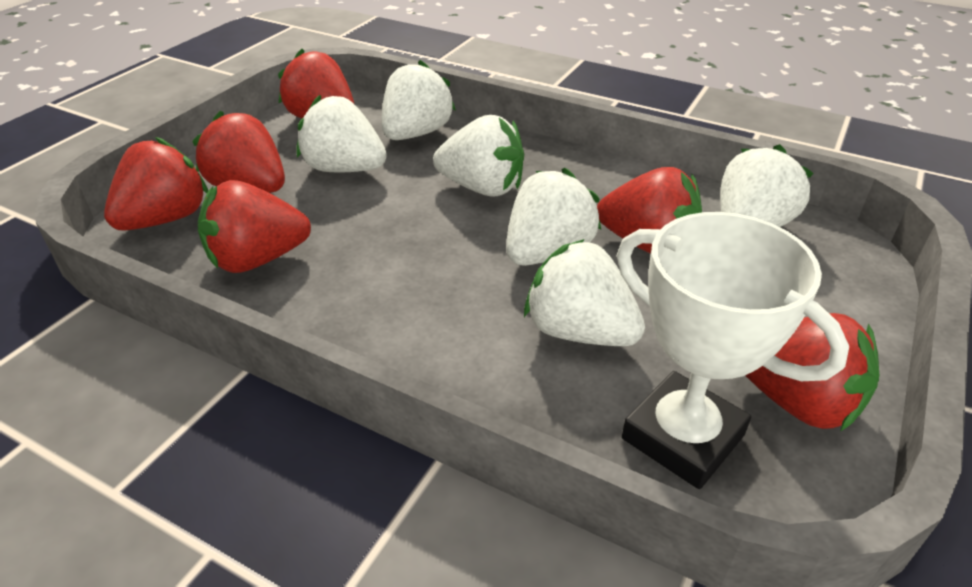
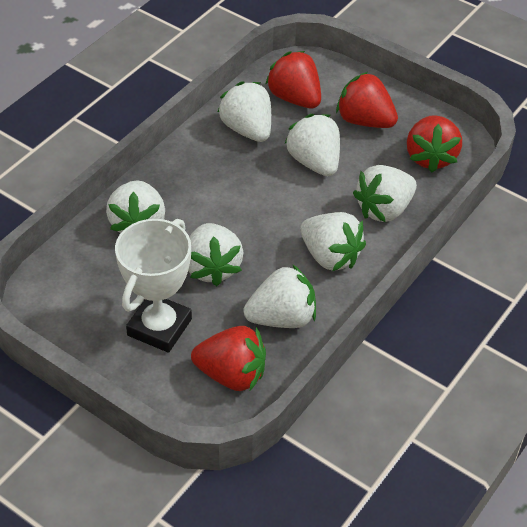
red strawberry: [104,137,208,231] [192,111,285,193] [198,180,311,273] [278,49,355,119] [597,167,702,254] [745,313,879,432] = 6 -> [191,326,266,391] [266,51,321,108] [336,72,398,128] [407,115,462,172] = 4
white strawberry: [296,95,387,172] [382,60,456,140] [433,115,524,197] [506,168,601,266] [524,239,645,346] [720,144,814,227] = 6 -> [106,180,165,233] [188,223,243,286] [218,81,271,142] [243,264,316,328] [285,114,340,176] [300,212,366,271] [353,165,417,222] = 7

